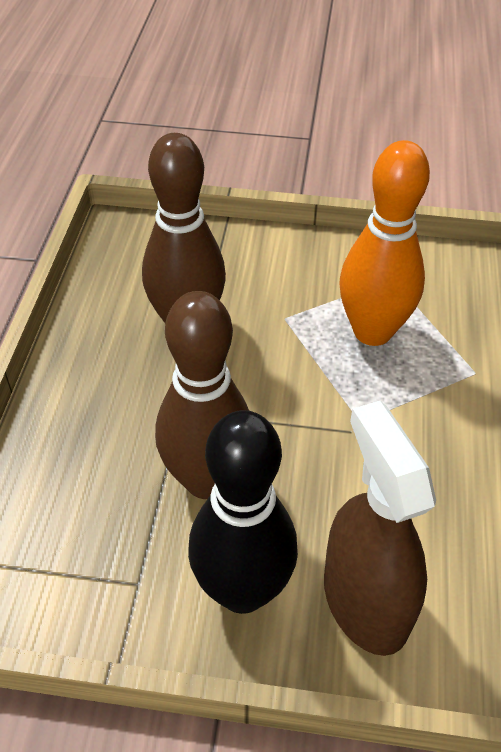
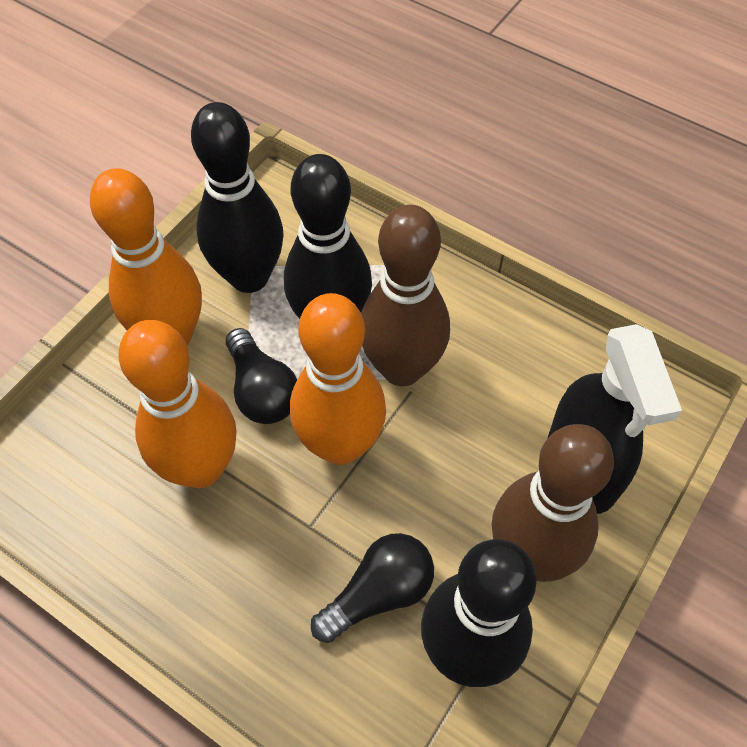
black bowling pin: [188,410,298,614] = 1 -> [191,102,283,293] [284,154,372,319] [421,539,537,687] = 3
black light bulb: none = 0 -> [226,328,297,424] [311,533,434,643] = 2
black spray bottle: none = 0 -> [547,324,682,514] = 1
brown spray bottle: [324,401,436,656] = 1 -> none = 0
orange bowling pin: [340,140,430,346] = 1 -> [90,168,202,346] [118,320,236,488] [290,293,386,465] = 3

